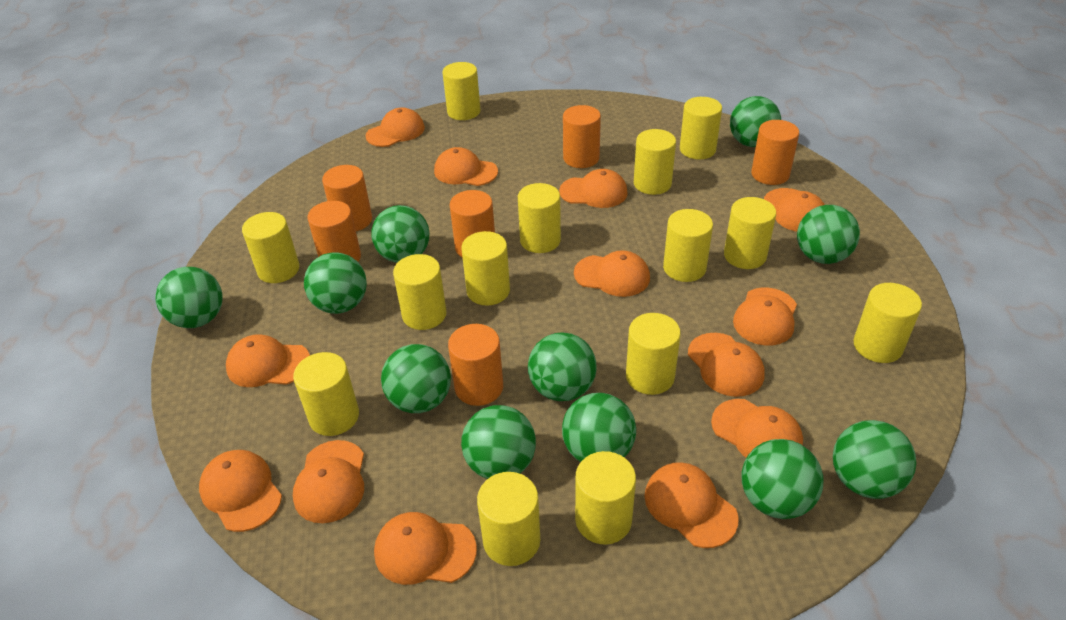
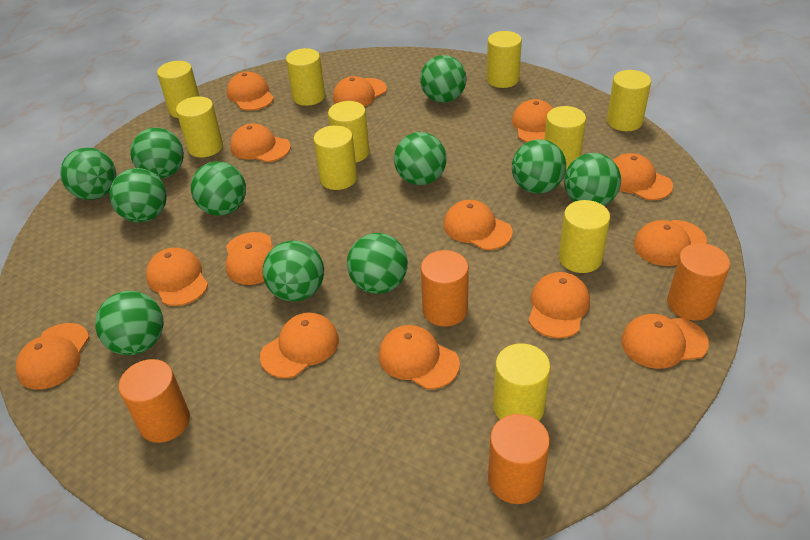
orange cap: [199,450,282,532] [226,334,310,387] [293,440,364,523] [366,107,425,147] [374,512,477,585] [434,147,498,186] [559,169,628,208] [574,250,650,297] [645,462,739,548] [688,333,765,397] [711,399,803,458] [733,287,797,346] [764,188,825,232] = 13 -> [16,323,89,390] [146,247,208,306] [226,232,273,285] [227,72,274,111] [230,123,291,162] [260,313,339,378] [333,76,387,107] [379,325,460,389] [443,200,513,250] [512,99,553,142] [528,272,590,338] [613,153,673,200] [621,314,709,369] [634,220,707,266] = 14
orange cylinder: [308,201,361,262] [322,165,372,231] [448,324,503,406] [450,190,495,257] [563,105,601,168] [751,120,799,185] = 6 -> [119,359,190,443] [421,250,469,327] [488,414,550,504] [667,243,730,321] = 4
yellow cylinder: [242,212,299,283] [293,352,359,436] [393,254,447,330] [442,62,481,120] [461,231,510,306] [477,472,540,566] [518,183,561,253] [575,451,636,545] [626,313,681,395] [634,129,676,195] [663,209,713,282] [680,97,722,159] [724,197,776,269] [854,283,922,363] = 14 -> [157,61,199,118] [176,96,223,157] [286,48,325,106] [314,125,357,190] [328,101,369,163] [487,31,522,88] [493,343,550,421] [544,106,586,170] [559,200,610,273] [607,70,651,131] = 10

